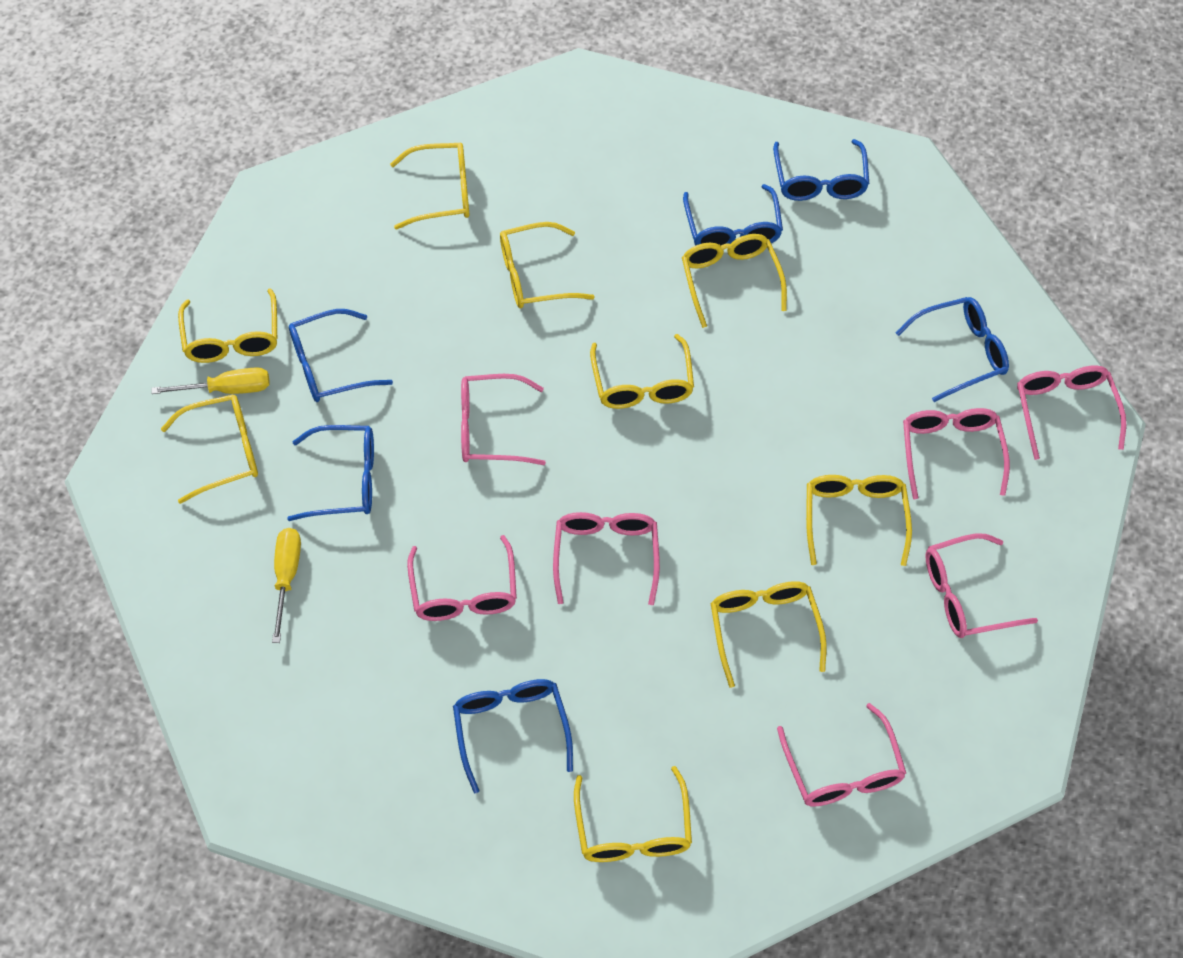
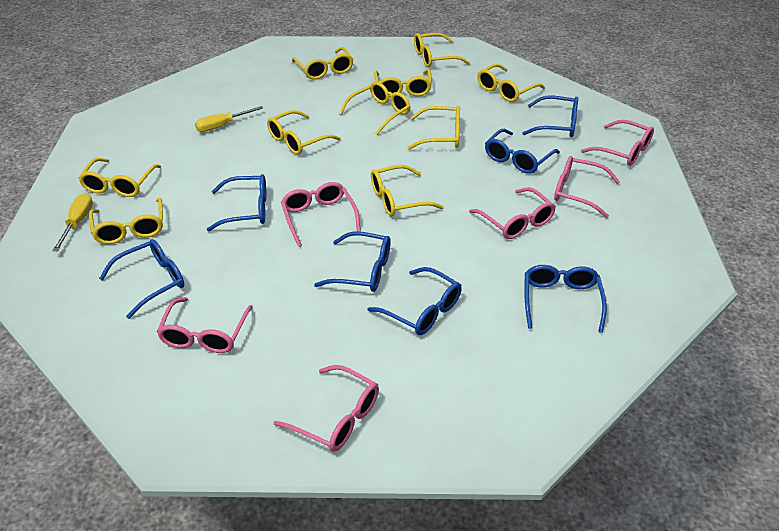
blue glasses: [287,425,374,521] [289,309,393,402] [453,679,573,793] [683,184,783,246] [773,139,869,201] [896,297,1009,402] = 6 -> [99,239,184,319] [207,174,266,231] [314,231,391,292] [368,267,462,335] [485,129,560,174] [522,96,578,137] [524,265,607,333] = 7
pink glasses: [407,535,517,621] [461,374,546,465] [553,512,660,605] [777,703,906,807] [903,408,1010,499] [925,533,1038,638] [1017,365,1126,460] = 7 -> [157,297,253,353] [274,365,379,452] [281,182,361,247] [469,187,556,239] [554,156,620,218] [581,120,654,166] = 6
yellow glasses: [161,394,258,504] [178,288,277,363] [390,143,470,229] [500,222,594,308] [574,766,692,862] [590,334,694,409] [682,234,787,328] [711,581,827,688] [806,475,912,566] = 9 -> [78,158,161,197] [89,198,163,244] [267,110,341,155] [292,47,353,80] [339,82,410,135] [371,165,444,216] [374,69,432,97] [407,106,460,150] [414,33,470,67] [477,64,545,102] = 10

